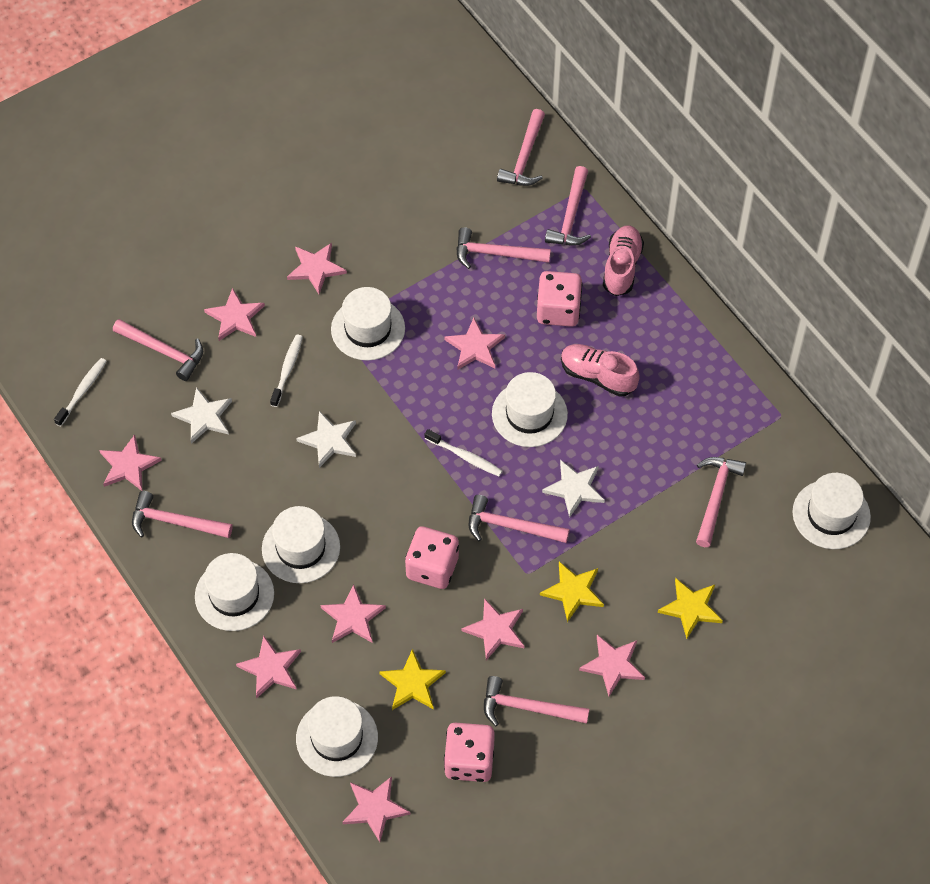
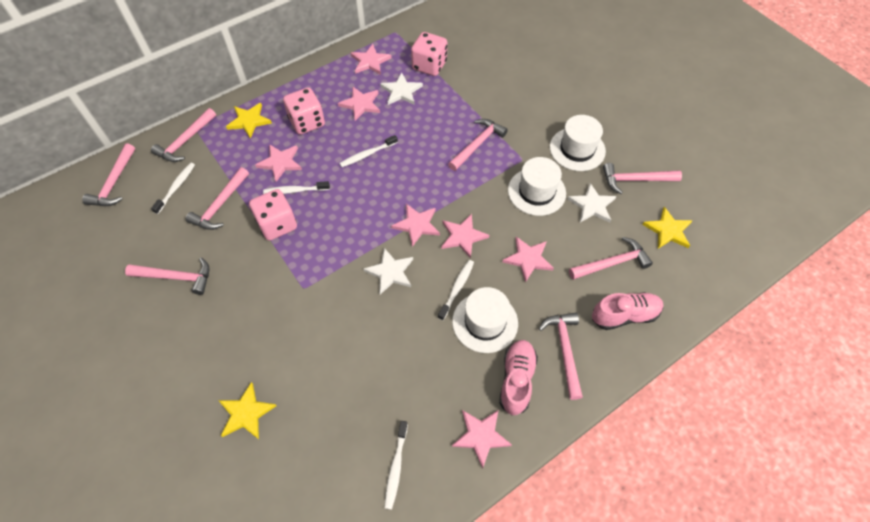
pink star: [99,435,162,491] [204,288,265,341] [236,636,301,699] [287,243,347,294] [321,584,386,643] [342,776,410,842] [444,318,505,370] [461,598,524,660] [579,635,645,696] = 9 -> [255,144,302,182] [338,87,380,121] [351,44,392,75] [391,204,440,247] [441,214,489,258] [452,410,512,468] [502,237,554,283] = 7
white hat: [195,553,274,631] [262,506,340,583] [296,696,378,777] [331,287,405,361] [492,372,568,447] [793,473,871,549] = 6 -> [452,287,518,353] [508,157,566,216] [550,115,606,171] = 3
white toothbrush: [54,358,107,426] [270,335,303,407] [425,429,502,476] = 3 -> [151,163,195,214] [263,181,330,194] [339,135,398,167] [384,421,408,510] [438,260,474,321] = 5

